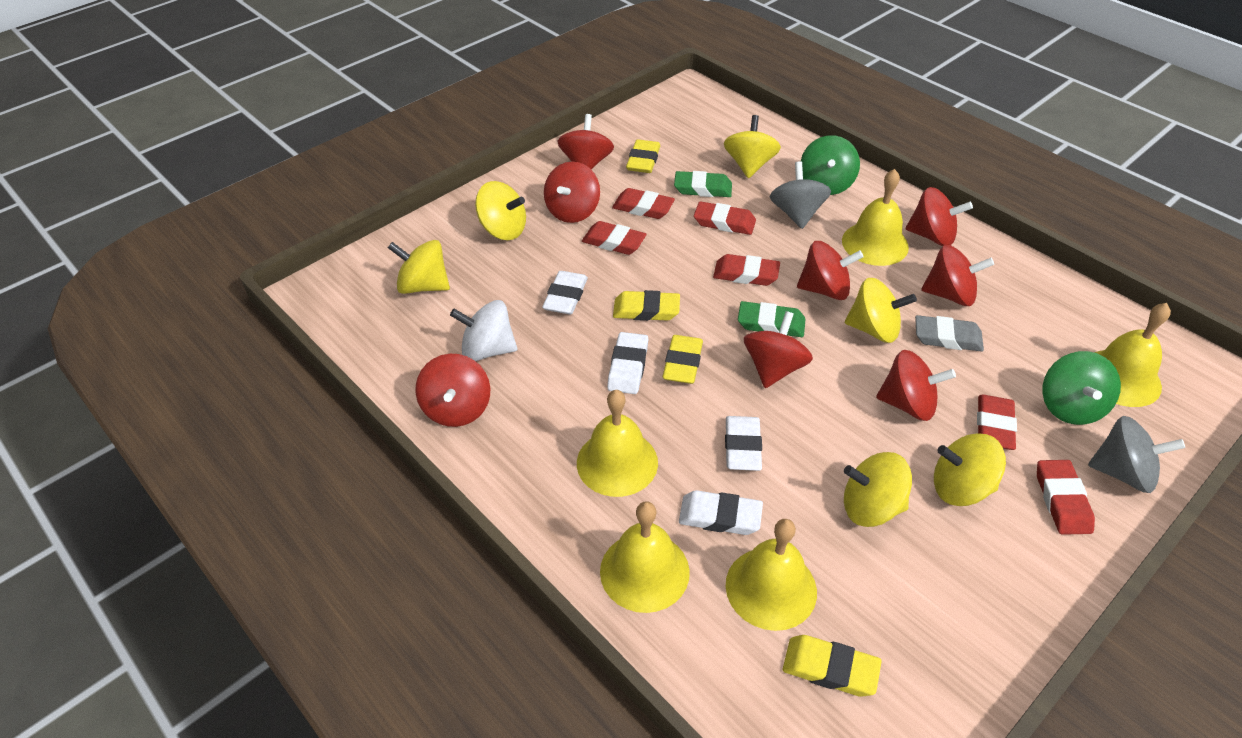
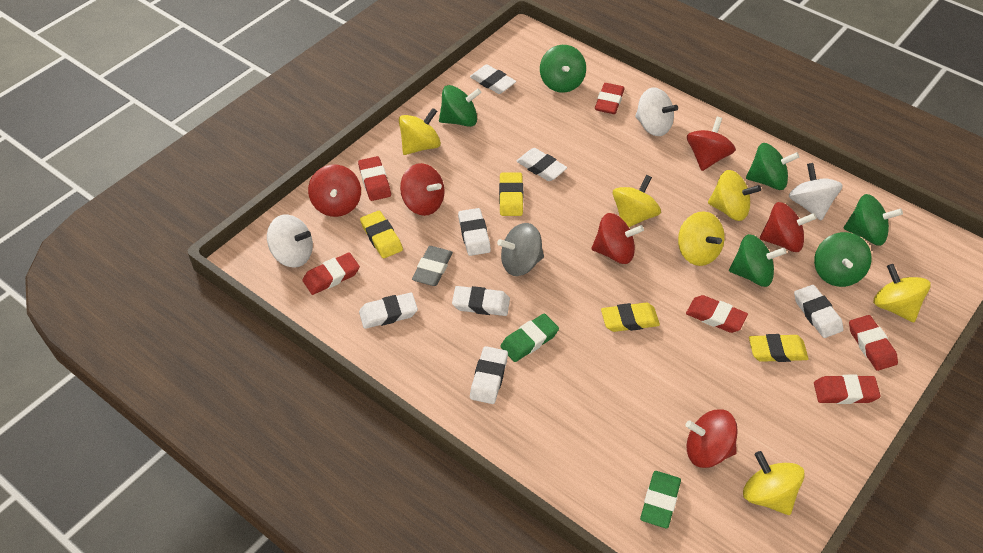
green spinning top: [801,135,860,195] [1042,351,1121,425] = 2 -> [439,85,481,127] [540,45,586,93] [729,234,786,287] [746,143,799,190] [814,232,872,287] [843,194,903,246] = 6
grey spinning top: [770,161,831,229] [1088,416,1185,493] = 2 -> [497,223,544,276] = 1
red spinning top: [416,354,490,427] [544,162,600,223] [558,114,614,170] [744,311,813,388] [797,241,864,300] [876,350,956,421] [906,187,973,246] [921,245,994,306] = 8 -> [308,165,361,217] [400,163,445,216] [592,213,644,264] [686,409,738,468] [687,117,736,171] [760,202,817,252] = 6
white eraser: [542,271,588,314] [607,332,648,394] [679,490,763,535] [725,416,762,471] = 4 -> [359,293,418,329] [452,286,510,316] [458,208,491,256] [470,64,516,94] [470,346,508,404] [516,148,567,181] [794,285,844,338] = 7
white spinning top: [450,300,517,361] = 1 -> [267,214,313,268] [635,88,678,136] [789,163,843,221] = 3
yellow bell: [577,390,658,497] [600,502,690,613] [726,519,817,631] [842,169,909,266] [1094,303,1171,407] = 5 -> none = 0

